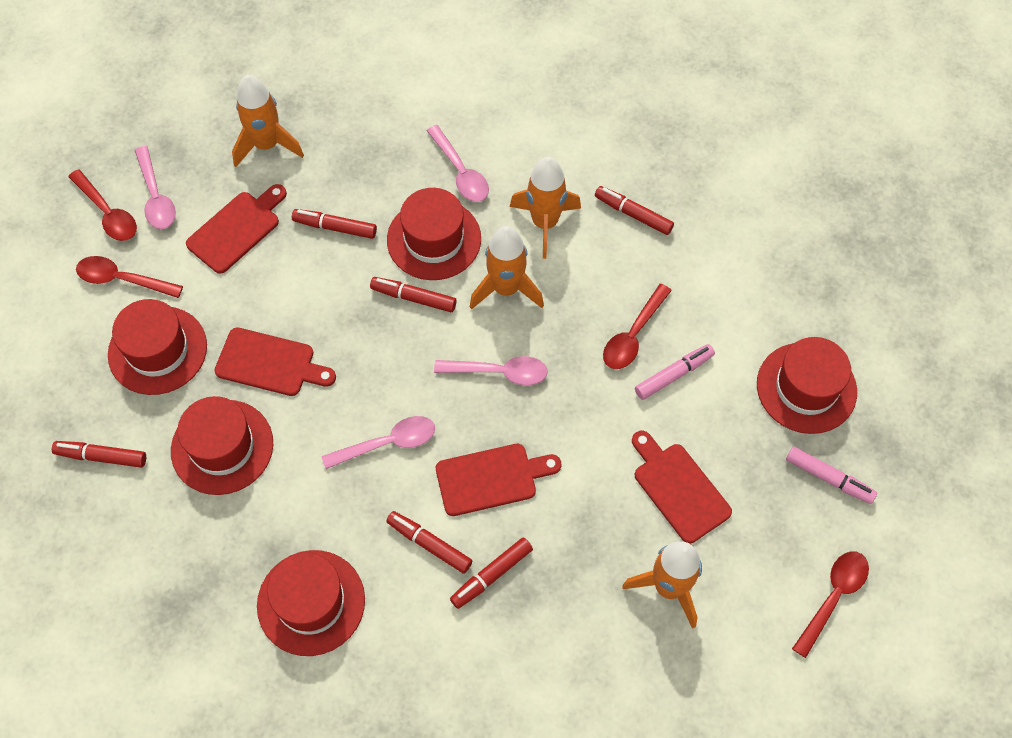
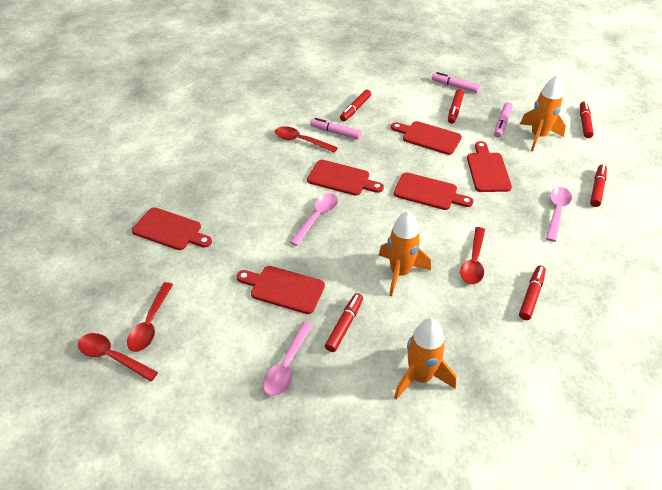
orange rocket: [232,75,304,167] [470,226,544,310] [510,157,581,259] [622,541,702,629] = 4 -> [379,210,431,296] [394,318,456,400] [520,75,566,152] = 3
pink marker: [635,344,715,400] [786,446,877,504] = 2 -> [310,118,361,139] [432,72,480,93] [494,102,513,138] = 3
pink spoon: [135,146,176,229] [322,416,435,469] [426,125,489,202] [434,356,548,385] = 4 -> [263,322,313,396] [290,193,338,246] [546,187,572,242] = 3
red cutting board: [186,184,287,274] [214,327,336,396] [436,444,561,516] [632,431,732,543] = 4 -> [132,207,212,250] [236,266,325,314] [307,160,384,196] [391,121,462,155] [394,172,473,210] [467,141,512,192] = 6
red hat: [108,299,207,395] [171,396,273,495] [257,550,365,656] [387,188,481,280] [757,337,857,434] = 5 -> none = 0

